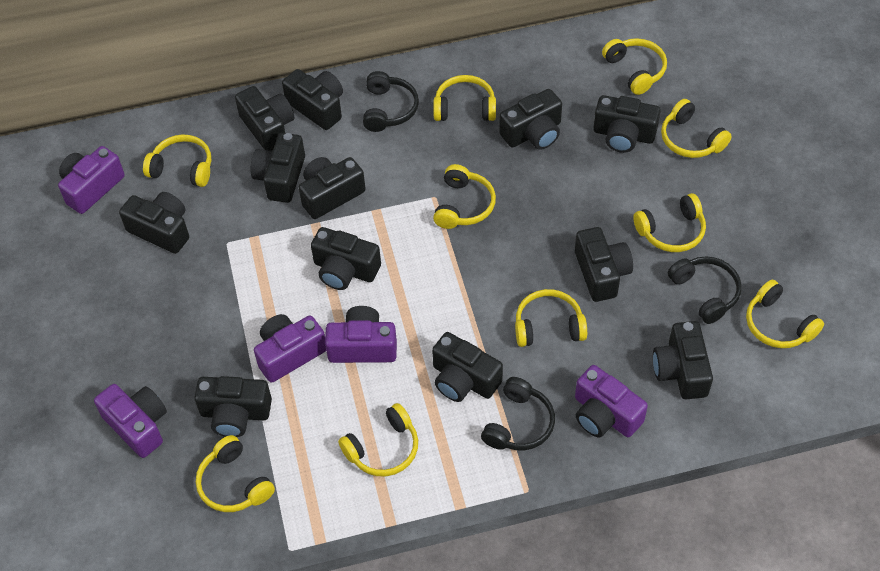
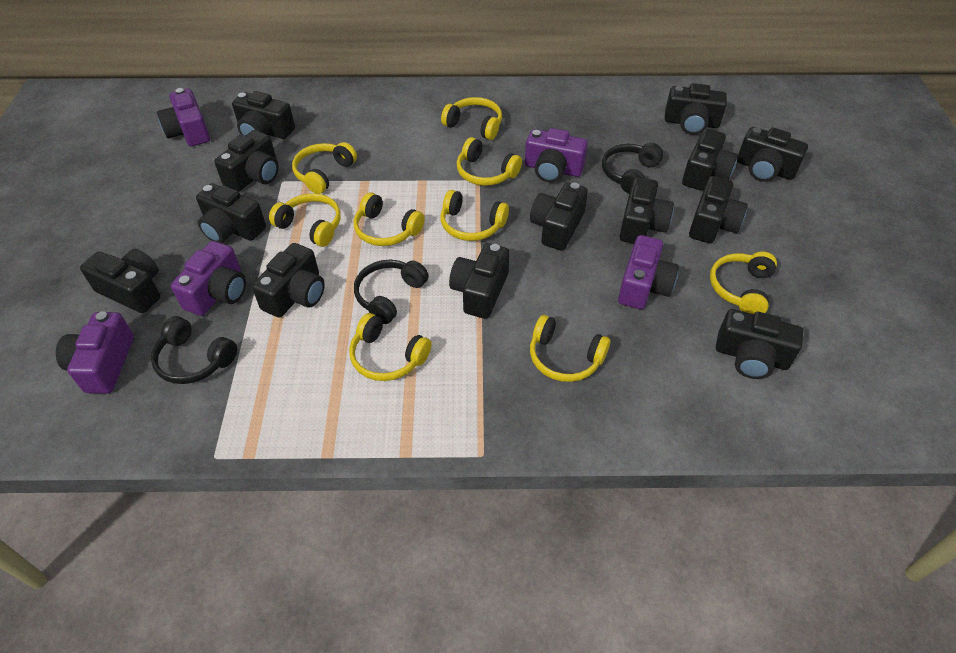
black camera: [119,192,189,254] [194,376,272,437] [235,86,294,151] [251,133,305,203] [282,69,343,130] [299,157,366,219] [311,227,381,290] [432,332,503,402] [499,89,562,150] [575,227,633,302] [593,95,660,153] [653,321,713,399] = 12 -> [80,249,160,313] [196,183,266,243] [214,130,279,192] [232,91,295,139] [252,243,325,318] [449,243,510,319] [530,182,588,250] [620,177,674,244] [665,83,727,135] [682,128,738,191] [689,176,748,243] [716,309,803,379] [737,127,808,182] = 13
yellow headphones: [143,134,211,187] [196,435,275,512] [338,403,418,476] [433,75,496,121] [433,164,496,229] [515,289,587,347] [602,38,667,95] [633,193,706,252] [661,99,732,158] [746,279,824,348] = 10 -> [269,193,341,247] [292,142,357,194] [349,313,432,381] [354,192,424,246] [441,97,502,140] [441,190,509,241] [457,137,522,186] [530,315,610,382] [710,251,777,314] = 9

